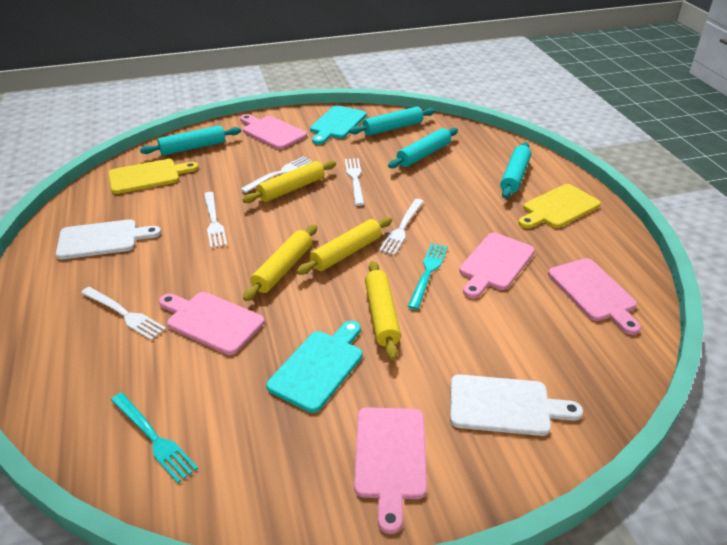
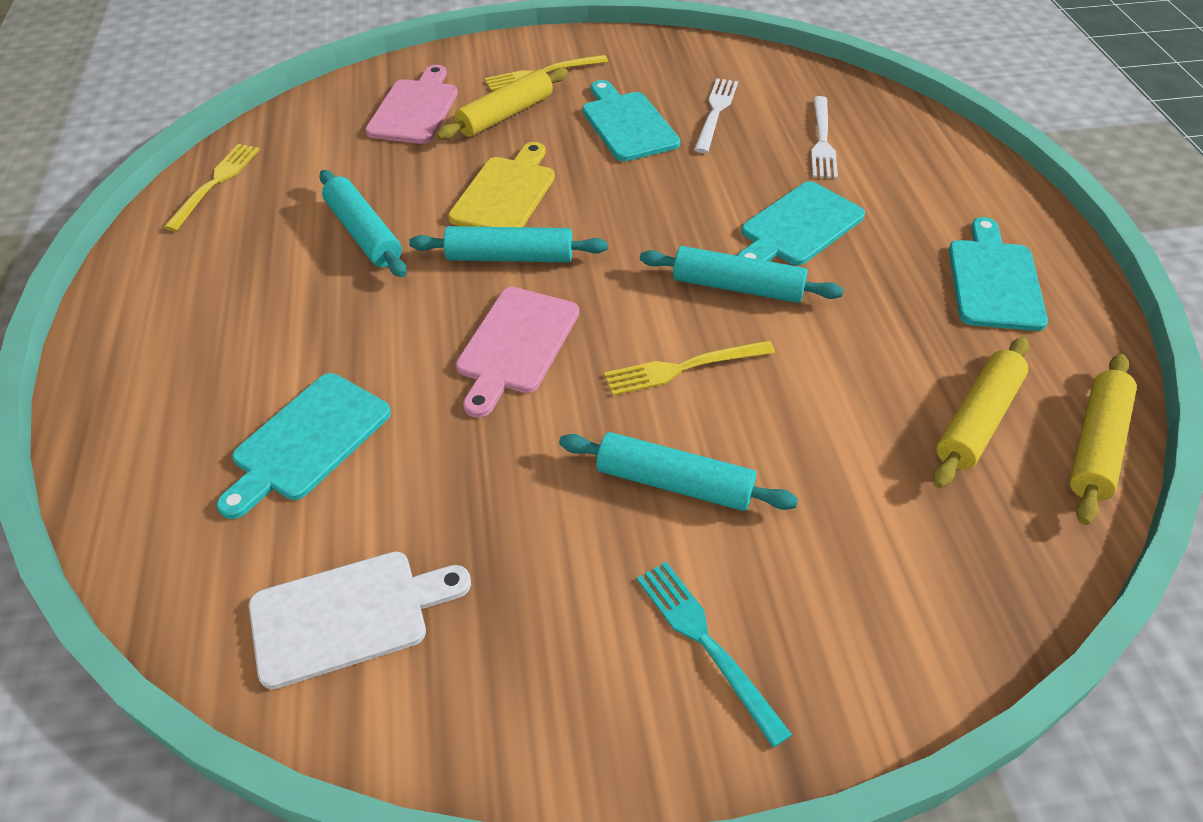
pink cutting board: [159,292,265,355] [240,114,307,149] [354,407,427,534] [459,233,535,298] [548,258,641,335] = 5 -> [365,65,458,144] [456,287,579,418] = 2
turquoise cutting board: [266,321,362,413] [310,105,366,145] = 2 -> [217,373,391,519] [583,80,680,161] [737,181,865,265] [949,217,1048,331] = 4
turquoise fork: [111,393,198,483] [407,243,448,310] = 2 -> [637,562,792,748] = 1
white cutting board: [56,219,161,259] [450,374,583,436] = 2 -> [249,551,471,689] = 1
white fork: [81,287,166,340] [204,192,227,248] [241,156,313,193] [345,158,364,206] [379,199,424,255] = 5 -> [694,78,738,153] [811,96,838,179] = 2
yellow cutting board: [108,159,198,194] [519,184,601,228] = 2 -> [448,142,555,227] = 1
yellow fork: none = 0 -> [163,144,260,231] [484,55,608,91] [604,340,775,396] = 3
yellow rolling pin: [242,160,336,203] [243,225,317,301] [296,217,392,275] [365,261,401,360] = 4 -> [436,68,568,140] [933,337,1029,488] [1069,354,1137,525] = 3

